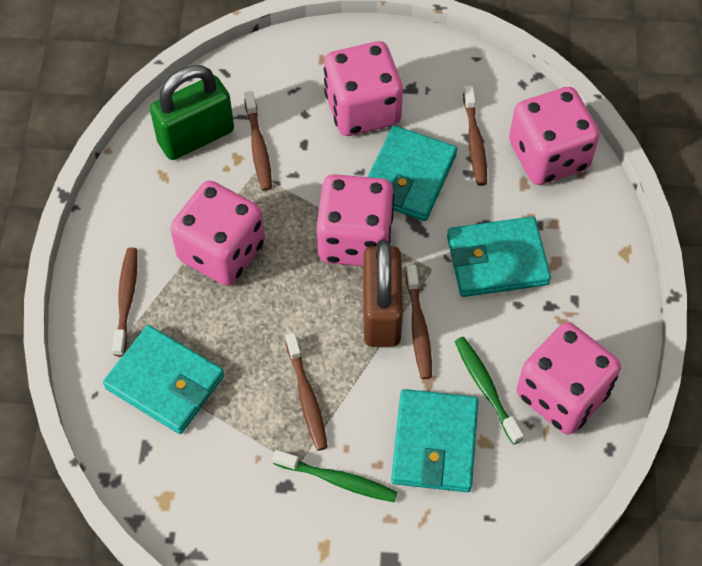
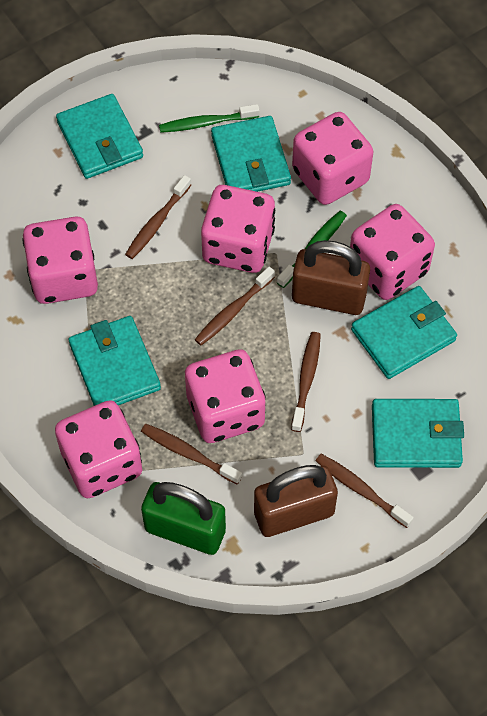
brown padlock: [363,240,403,347] = 1 -> [254,465,338,537] [292,240,370,315] = 2
pink dice: [170,181,265,286] [317,174,394,266] [324,41,403,136] [509,87,600,185] [517,322,621,435] = 5 -> [22,216,98,304] [55,400,142,498] [185,349,266,443] [201,185,275,273] [292,112,373,205] [350,204,435,300] = 6
turquoise wallet: [103,325,224,434] [368,125,457,221] [391,389,478,492] [447,217,551,297] = 4 -> [56,94,143,179] [69,316,161,406] [211,116,291,192] [351,286,457,379] [372,399,464,468] = 5

